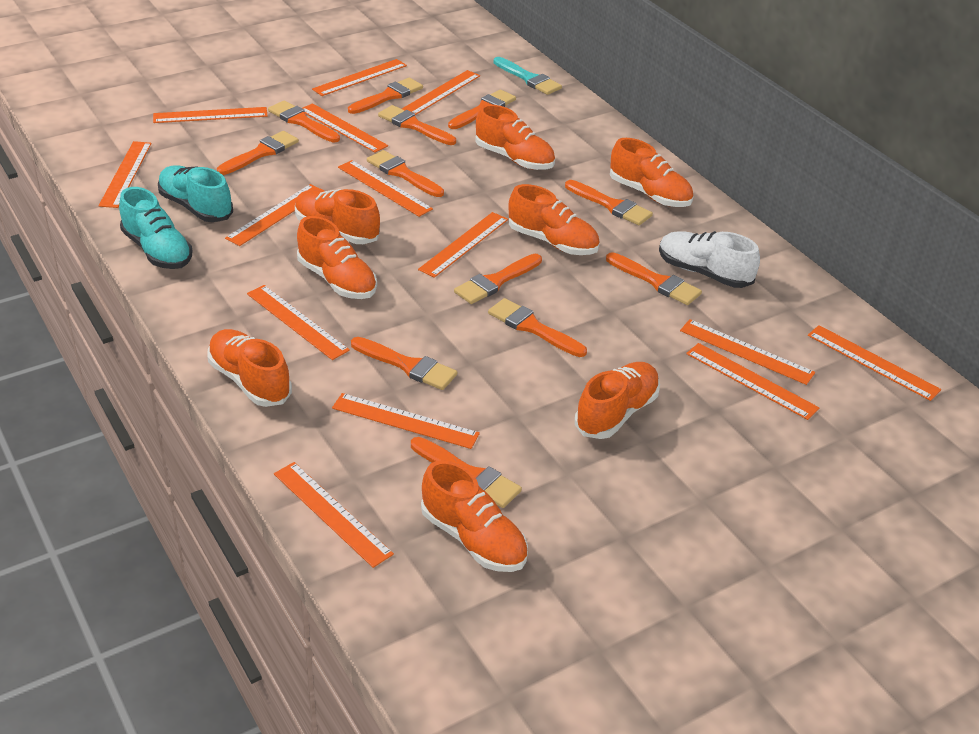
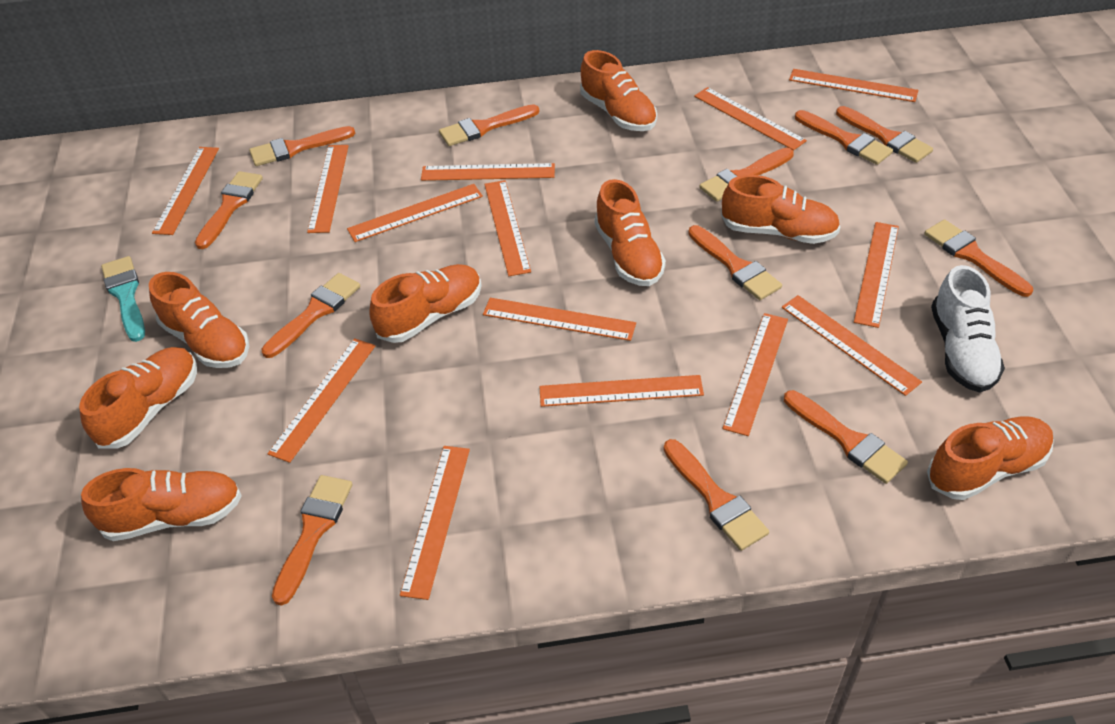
turquoise shoe: [119,187,192,269] [158,165,233,222] = 2 -> none = 0

